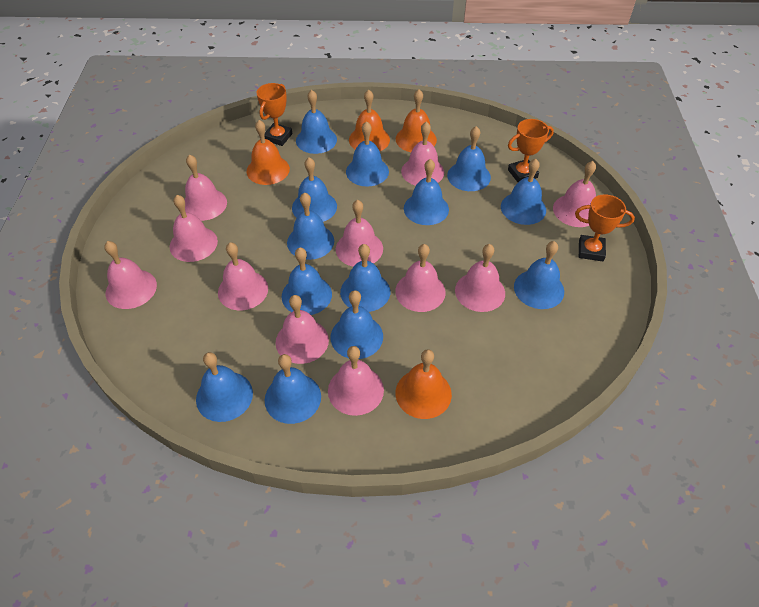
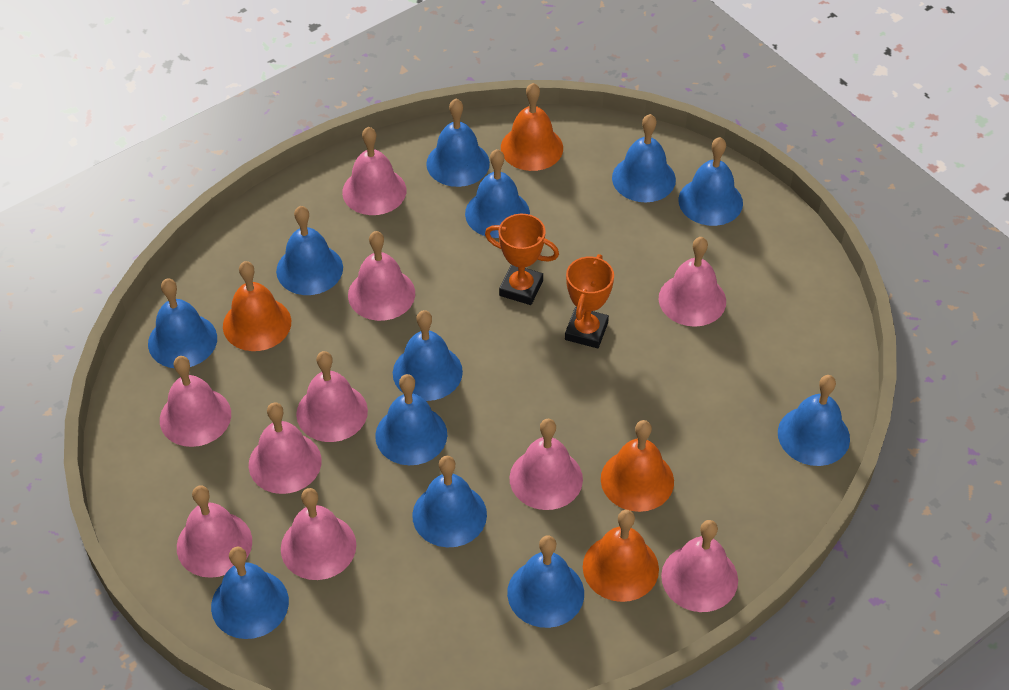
blue bell: [196,352,253,422] [264,354,321,424] [282,248,332,315] [287,192,334,260] [292,157,337,222] [296,90,337,154] [331,290,383,359] [340,244,390,312] [346,121,389,187] [404,159,449,225] [447,126,491,191] [501,159,546,225] [514,241,564,309] = 13 -> [148,278,217,368] [211,547,289,639] [276,206,343,295] [375,374,447,465] [393,310,463,401] [412,456,487,548] [426,99,490,187] [465,149,530,238] [507,535,584,628] [612,114,676,202] [678,137,743,226] [778,375,850,466] = 12
orange trophy: [257,83,292,146] [508,119,554,182] [575,194,635,261] = 3 -> [485,214,559,305] [565,254,614,348] = 2
pink bell: [104,241,157,309] [170,195,218,262] [184,154,227,221] [218,242,268,310] [275,295,329,364] [328,346,384,416] [336,200,383,267] [395,244,446,312] [401,122,444,186] [455,244,505,312] [553,161,596,227] = 11 -> [160,356,231,447] [177,486,252,578] [249,403,322,494] [281,488,356,580] [296,351,368,442] [342,127,406,215] [348,231,415,321] [510,419,583,510] [659,237,726,327] [661,520,738,612] = 10

